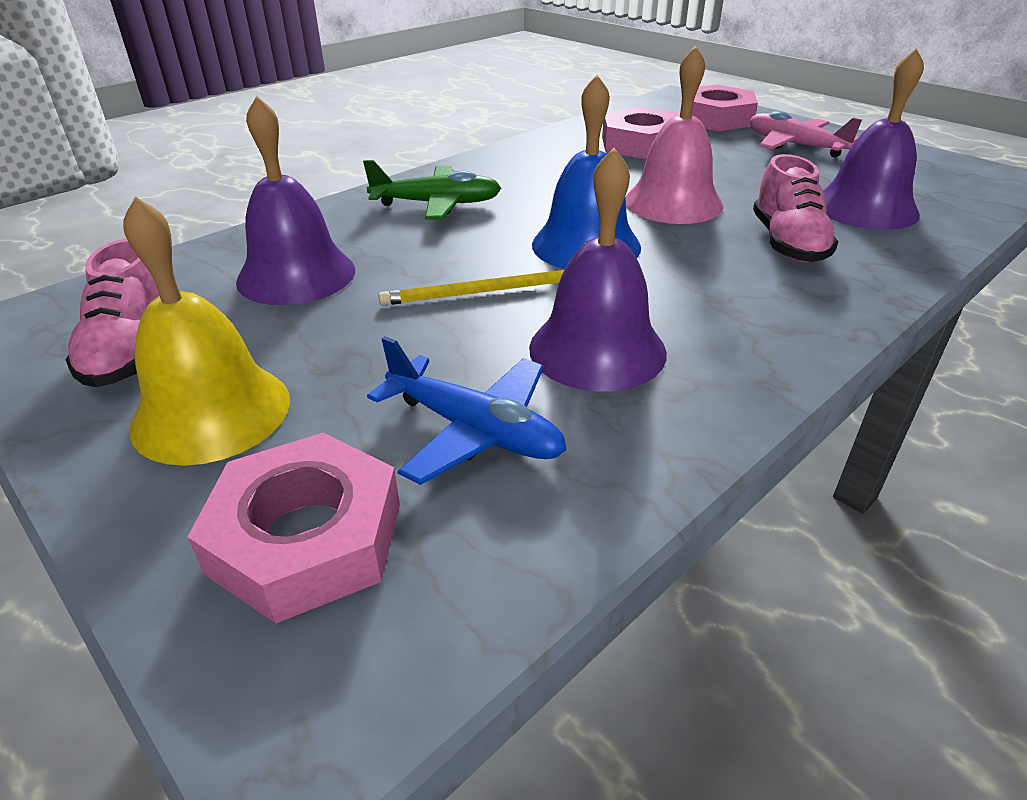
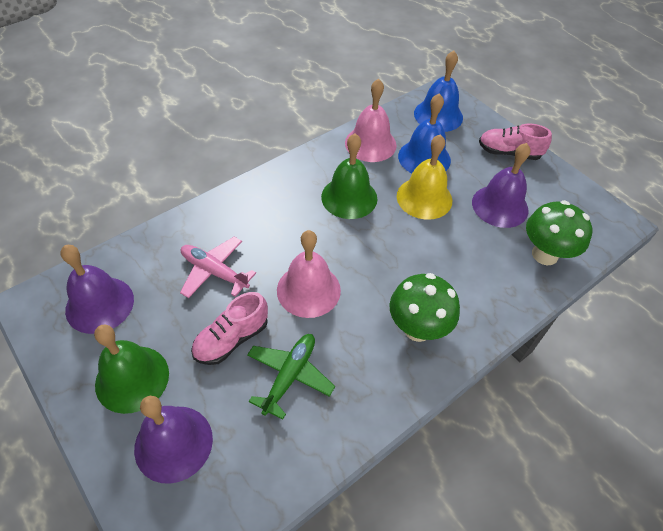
blue bell: [532,75,641,269] = 1 -> [398,93,451,173] [414,51,463,132] = 2
blue plane: [367,336,566,485] = 1 -> none = 0
green bell: none = 0 -> [94,324,169,414] [321,134,377,219] = 2
green mushroom: none = 0 -> [390,273,460,342] [526,200,592,266] = 2
pink bell: [625,46,724,224] = 1 -> [277,230,341,318] [345,79,397,162] = 2
pink nut: [188,433,400,623] [602,107,680,159] [680,85,758,131] = 3 -> none = 0
yellow pencil: [378,269,565,305] = 1 -> none = 0

